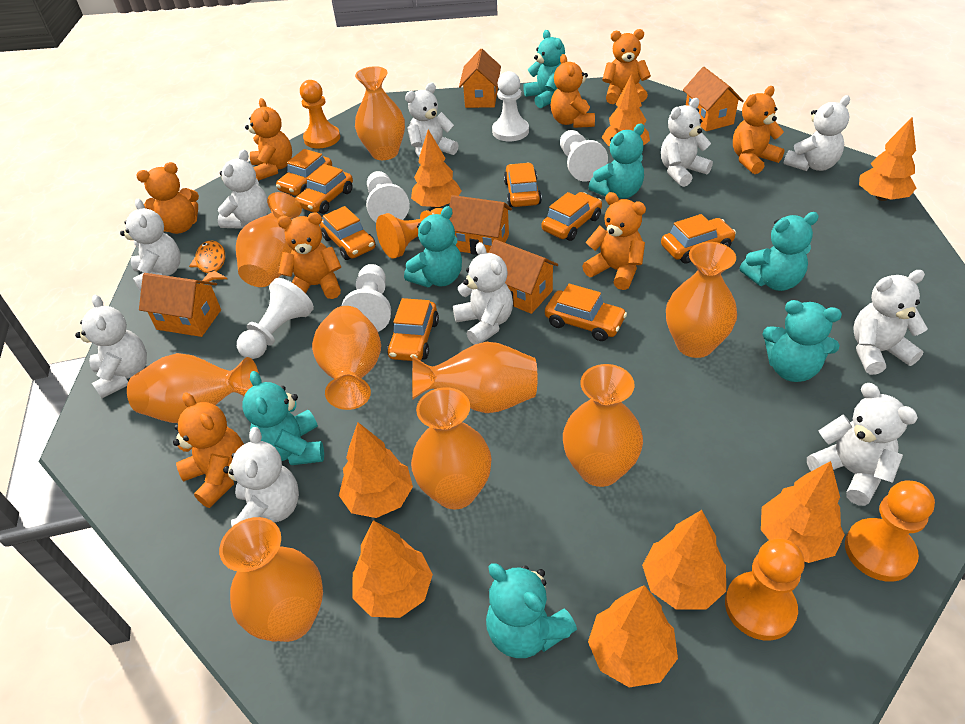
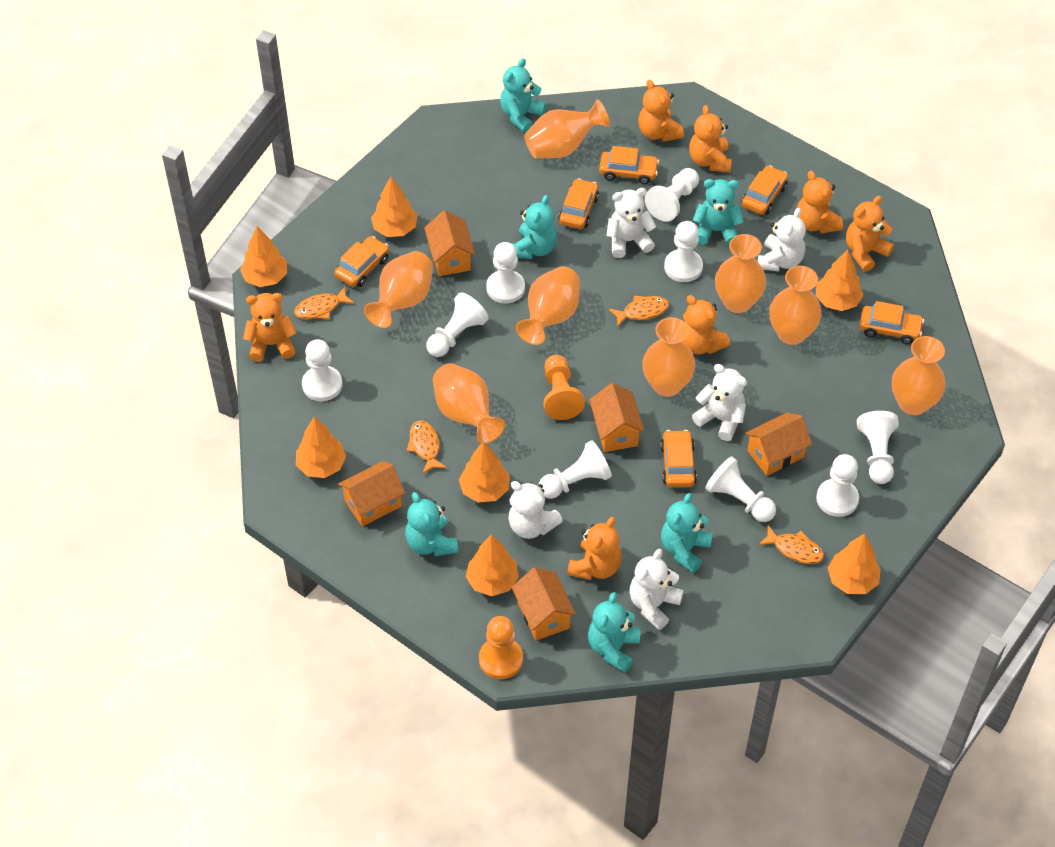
orange car: [276,149,332,196] [295,164,353,214] [320,206,376,260] [387,298,439,361] [504,163,542,207] [542,192,602,241] [545,284,627,341] [661,214,736,264] = 8 -> [334,236,389,287] [558,178,599,229] [599,146,659,184] [660,430,697,487] [741,165,788,215] [859,301,924,344] = 6
orange fish: [189,240,227,284] = 1 -> [294,287,354,319] [407,421,447,474] [609,296,669,327] [758,525,824,564] = 4
orange pawn: [300,80,340,149] [376,208,443,259] [725,538,805,640] [845,481,935,582] = 4 -> [479,616,523,679] [544,355,585,420] = 2
orange teddy bear: [136,162,199,234] [173,393,244,508] [245,98,292,181] [278,213,341,299] [551,54,595,128] [582,192,646,290] [602,29,651,104] [733,86,785,174] = 8 -> [243,293,296,362] [567,517,622,580] [638,80,684,142] [682,295,730,354] [689,105,732,172] [797,171,843,233] [846,196,894,272] = 7
orange tree: [339,422,413,518] [352,520,433,618] [411,129,461,208] [588,585,678,687] [602,74,650,146] [642,510,726,610] [761,461,845,563] [859,117,916,201] = 8 -> [240,226,287,287] [296,417,346,478] [371,177,418,237] [459,441,510,503] [466,534,519,596] [816,250,863,311] [828,534,881,594] = 7
orange vase: [127,353,259,423] [219,517,323,642] [236,192,302,287] [312,306,381,410] [355,66,405,160] [411,387,492,509] [412,342,538,413] [563,364,643,487] [666,242,737,358] = 9 -> [364,251,433,328] [433,363,505,444] [516,266,580,345] [524,99,610,158] [642,317,695,397] [715,234,766,313] [769,266,821,345] [892,336,946,415] = 8
turquoise teddy bear: [242,371,324,465] [404,206,462,287] [486,563,577,658] [523,30,565,108] [589,123,644,198] [740,212,819,291] [762,300,842,382] = 7 -> [405,492,459,556] [500,58,546,133] [512,195,557,259] [588,592,640,673] [661,493,713,573] [693,179,744,246] = 6
white pawn: [237,278,314,359] [342,264,391,332] [366,171,410,222] [492,71,529,141] [560,130,608,182] = 5 -> [302,339,342,401] [426,292,489,357] [486,242,525,303] [539,440,612,499] [645,168,699,222] [664,221,703,282] [705,456,776,522] [816,454,859,517] [857,411,899,484] = 9
white teddy bear: [75,295,147,398] [120,199,181,292] [218,149,269,229] [223,427,299,527] [405,83,458,157] [453,242,513,345] [661,98,713,187] [784,95,850,171] [807,383,918,506] [853,270,928,375] = 10 -> [508,481,563,539] [606,188,656,258] [629,549,684,630] [692,364,747,441] [758,208,806,272] = 5

